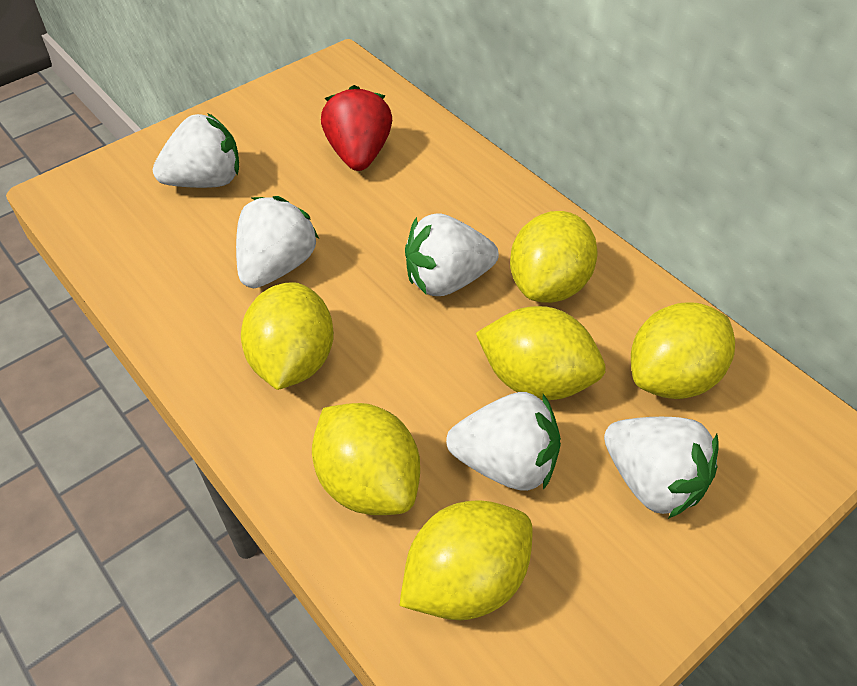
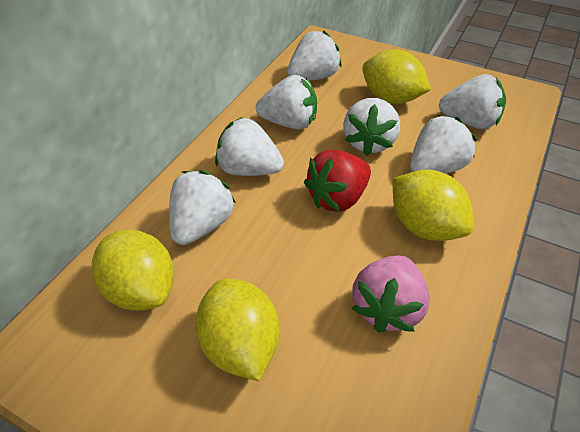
pink strawberry: none = 0 -> [351,255,430,333] = 1
white strawberry: [153,113,239,188] [236,196,319,288] [405,214,499,296] [446,392,561,491] [604,417,719,519] = 5 -> [169,170,236,245] [215,117,284,176] [256,75,317,130] [287,30,342,80] [343,98,400,156] [410,115,477,174] [439,74,506,129] = 7
yellow lemon: [241,282,334,390] [312,403,420,515] [400,500,533,620] [476,306,605,400] [510,211,597,303] [631,302,735,399] = 6 -> [92,230,174,311] [195,279,279,381] [362,49,431,104] [392,170,474,241] = 4

